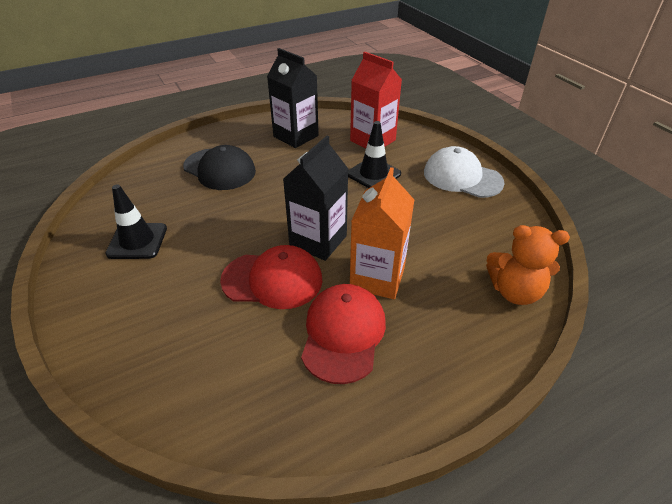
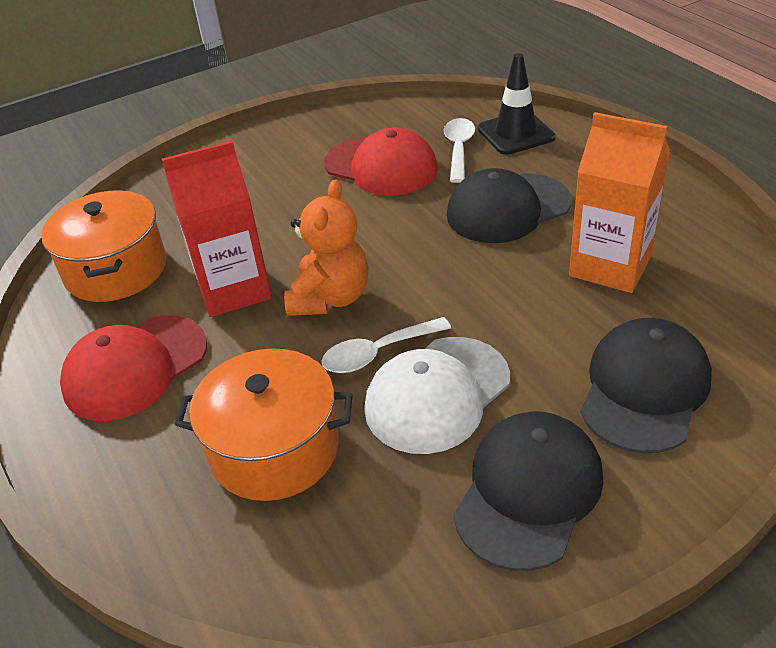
black cap: [183,145,256,190] = 1 -> [447,168,572,243] [453,412,603,571] [580,318,712,453] = 3
black carton: [267,48,319,148] [283,136,348,261] = 2 -> none = 0
black traffic cone: [105,184,167,259] [348,121,401,188] = 2 -> [478,53,556,155] = 1
orange pot: none = 0 -> [41,190,166,302] [174,348,353,501] = 2
white spoon: none = 0 -> [321,317,451,373] [444,118,475,183] = 2

